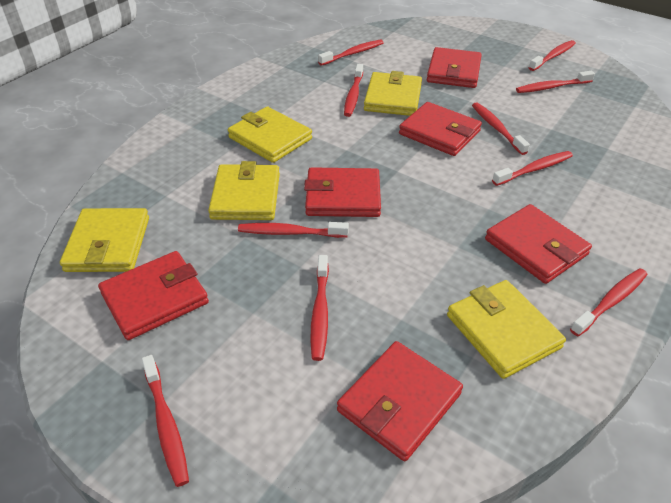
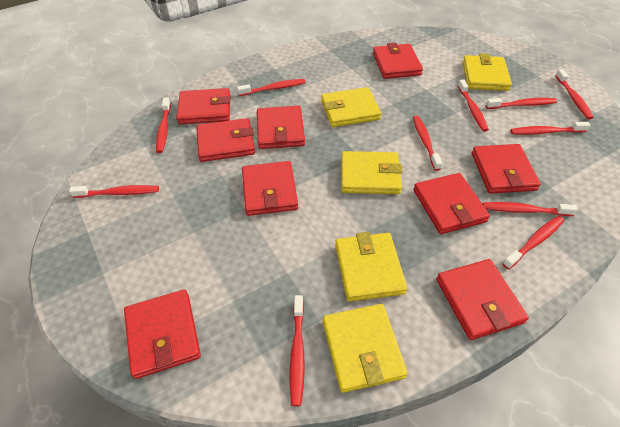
red toothbrush: [142,355,189,487] [238,222,349,238] [310,255,329,361] [318,40,384,66] [344,64,363,117] [472,102,530,155] [492,151,573,186] [516,71,595,93] [529,40,576,71] [570,268,647,336] = 10 -> [69,185,159,198] [156,97,171,153] [237,79,306,96] [289,295,305,406] [413,115,443,171] [458,79,489,132] [483,202,578,216] [486,98,557,109] [503,216,564,269] [510,122,590,135] [555,69,593,119] = 11
red wallet: [98,251,209,340] [304,167,381,217] [337,341,463,461] [399,102,482,156] [427,47,482,88] [485,204,592,284] = 6 -> [124,289,201,379] [176,88,230,124] [196,118,255,162] [242,161,298,216] [257,106,305,149] [373,43,423,79] [413,173,490,234] [436,259,529,340] [472,144,541,194] = 9

